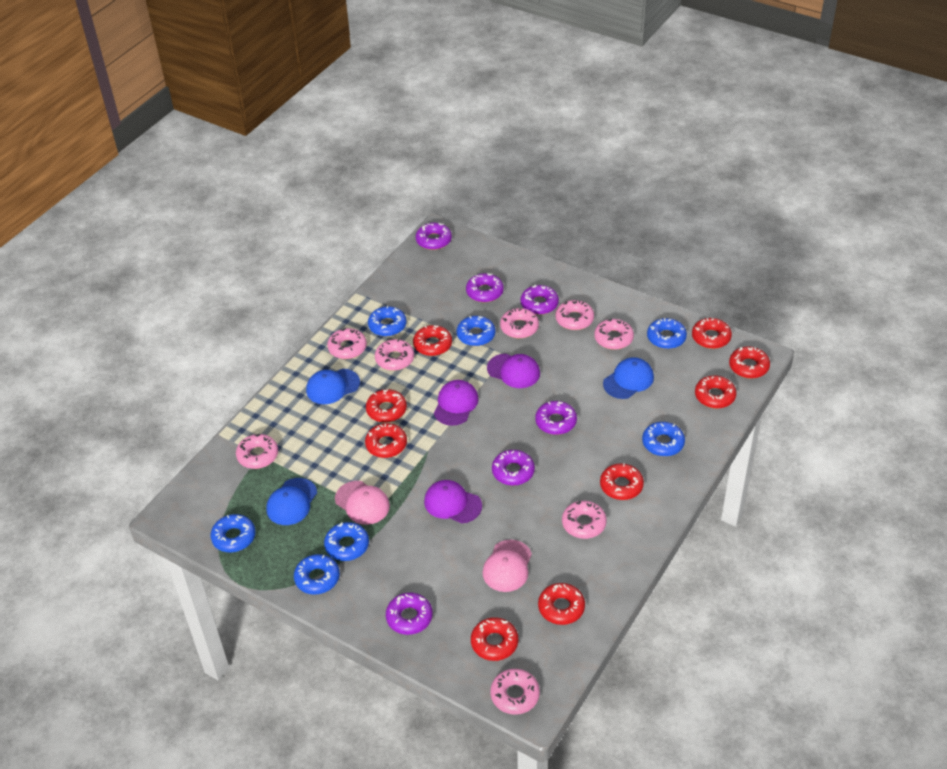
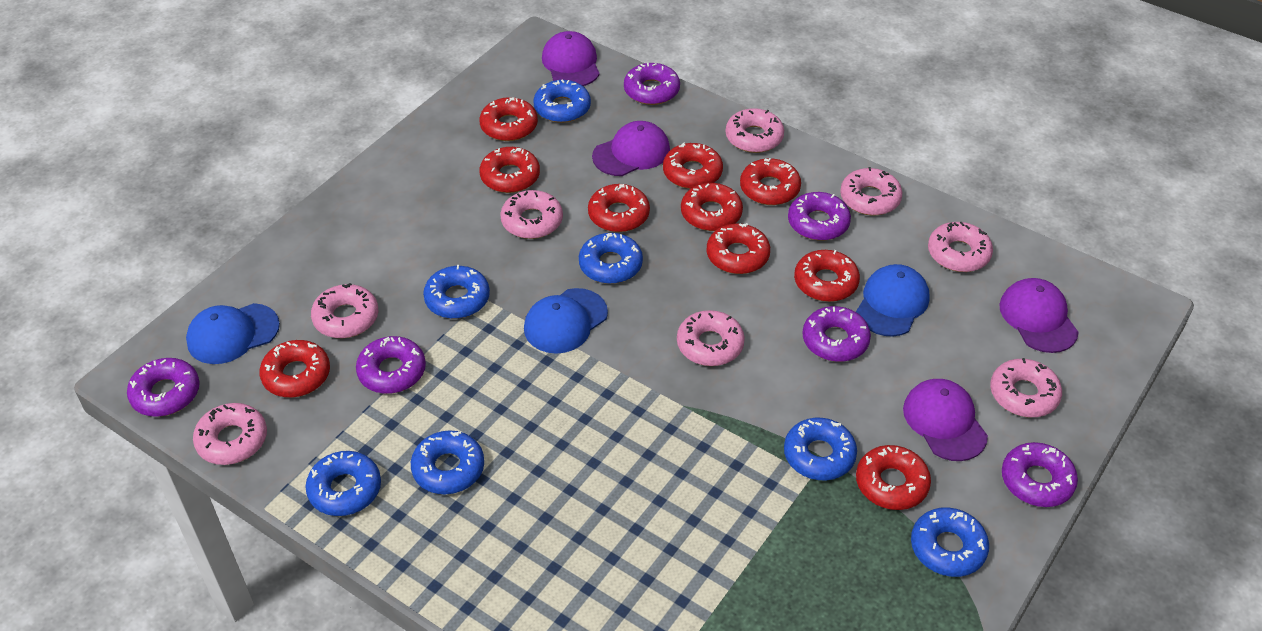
pink cap: [335,481,390,525] [483,540,532,592] = 2 -> none = 0
purple cap: [424,480,482,523] [434,380,479,426] [487,353,540,388] = 3 -> [542,31,600,86] [592,121,670,176] [903,379,988,461] [999,278,1079,353] = 4
red donut: [365,423,407,458] [366,389,407,423] [413,325,452,356] [471,617,518,661] [538,583,585,625] [600,463,644,500] [692,318,732,349] [695,375,737,408] [729,347,770,378] = 9 -> [259,340,330,398] [479,97,538,141] [479,147,540,193] [588,184,650,232] [663,142,723,189] [681,183,743,231] [707,223,770,274] [740,158,801,205] [794,250,860,302] [856,445,931,510] = 10

